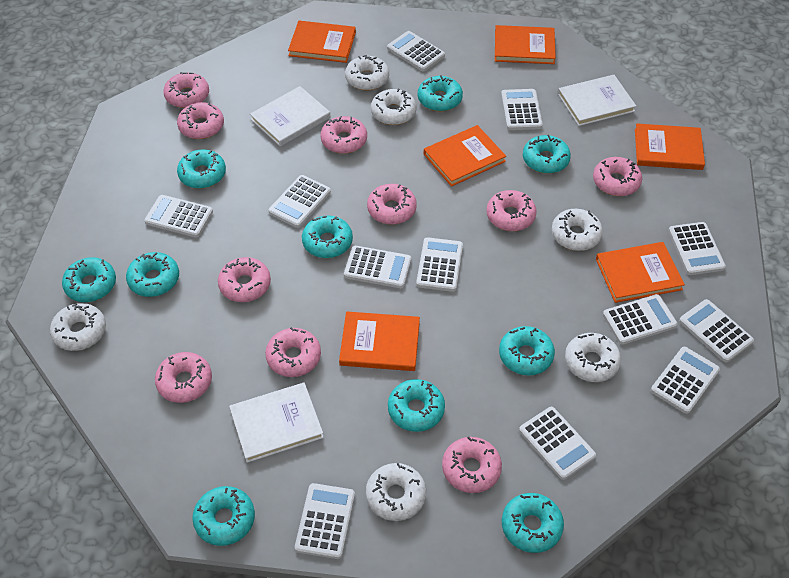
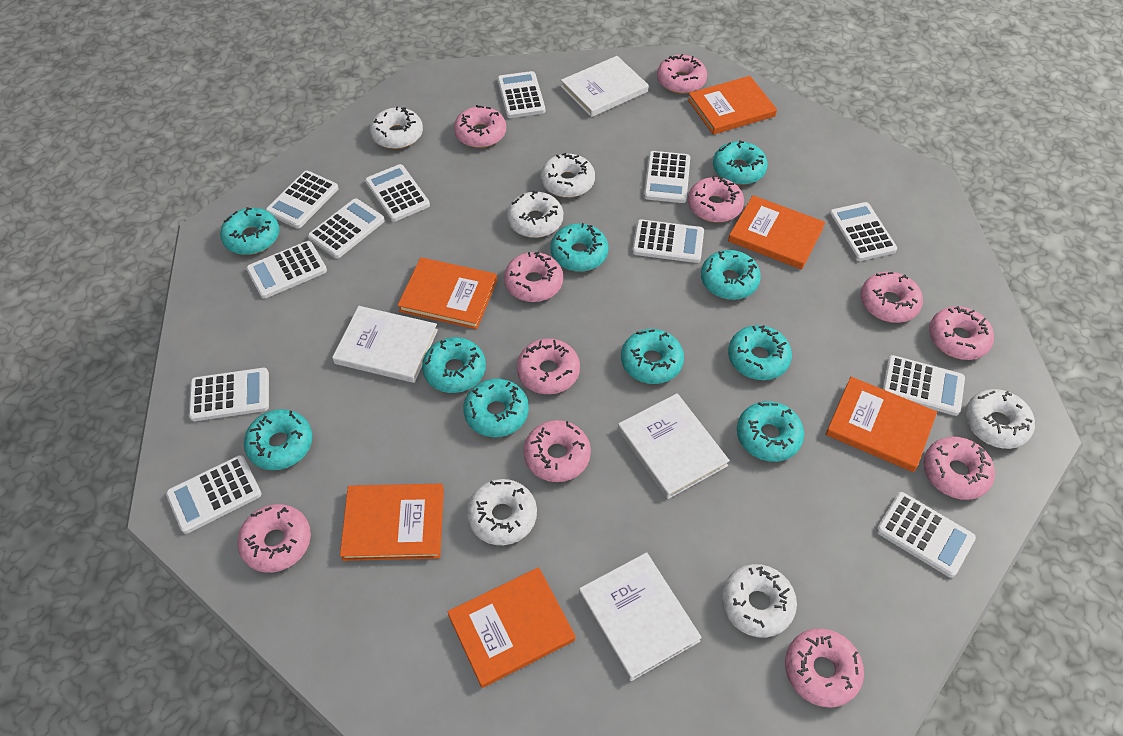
pink donut: [155,352,212,403] [163,72,209,108] [177,102,224,139] [218,257,271,302] [265,327,321,377] [320,116,367,154] [367,184,417,225] [442,437,502,493] [486,190,537,231] [593,157,642,196] = 10 -> [237,504,311,573] [454,105,506,148] [504,252,563,302] [517,339,580,394] [523,420,591,482] [657,54,707,94] [688,176,744,222] [785,628,864,708] [860,271,923,323] [923,437,995,500] [929,306,994,360] = 11
white book: [229,383,324,463] [250,86,330,147] [558,75,636,126] = 3 -> [332,306,438,383] [561,56,649,117] [579,552,702,681] [618,393,730,499] = 4

